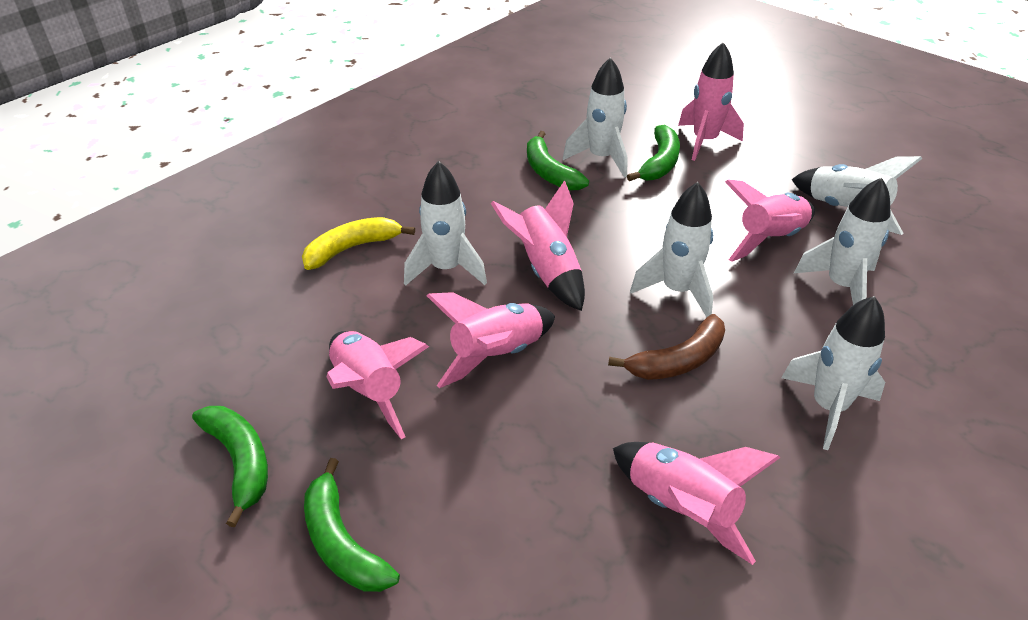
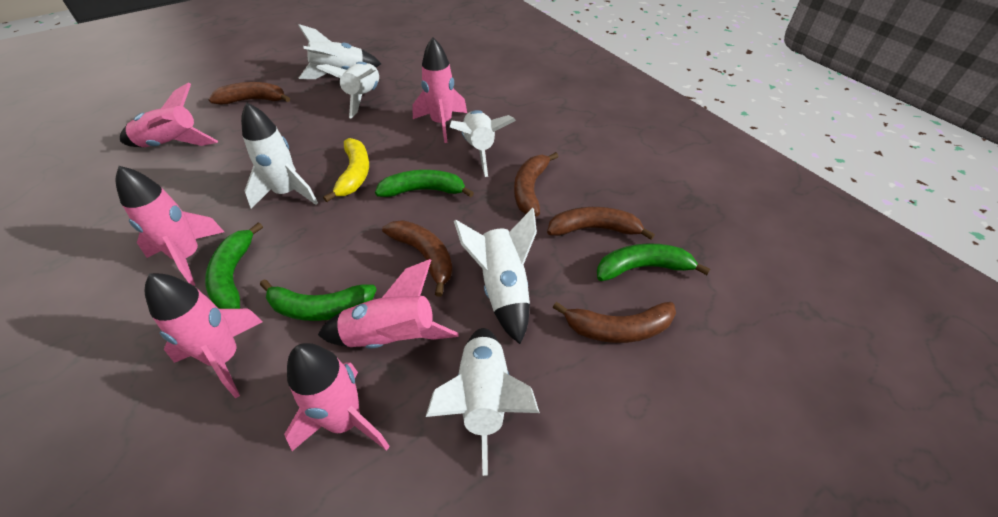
brown banana: [608,314,725,380] = 1 -> [209,82,290,105] [382,220,453,297] [514,152,558,216] [547,207,655,240] [553,302,676,343] = 5

